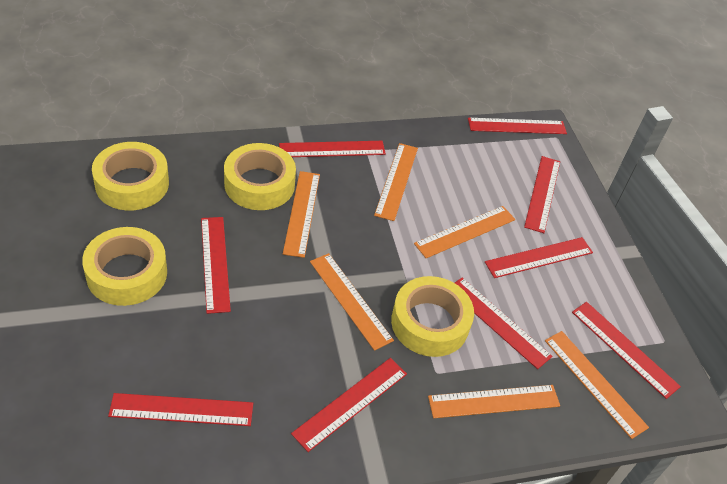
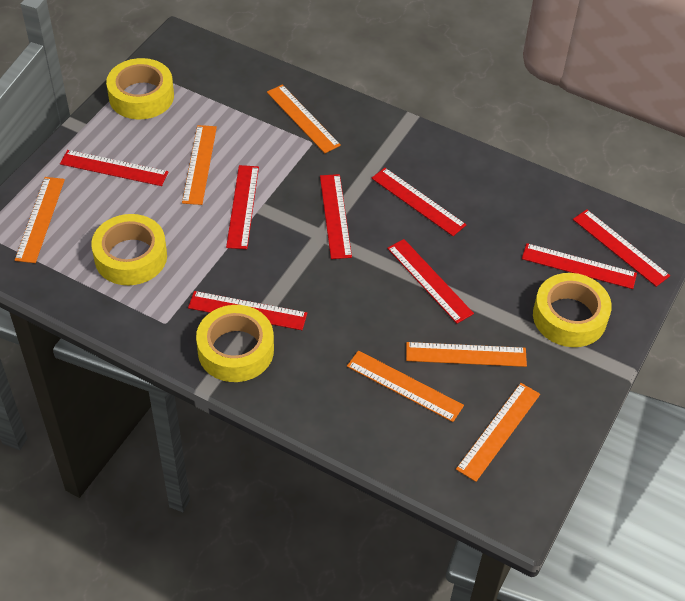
red ruler: [108,393,253,426] [201,217,231,314] [279,141,386,157] [291,358,407,452] [455,278,553,369] [468,118,567,134] [485,237,593,278] [524,156,560,233] [572,302,681,399] = 9 -> [60,150,168,186] [188,291,307,330] [226,165,259,249] [320,174,352,259] [371,168,466,236] [387,239,474,324] [522,243,637,289] [573,209,670,287] = 8

